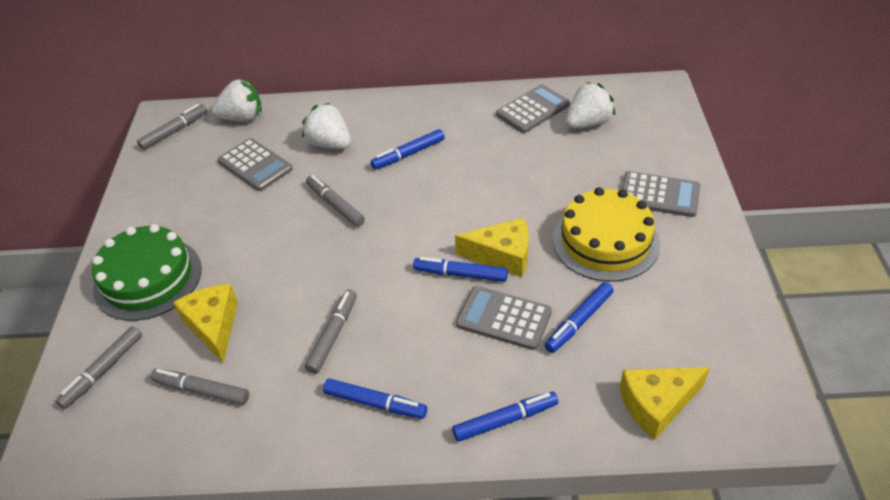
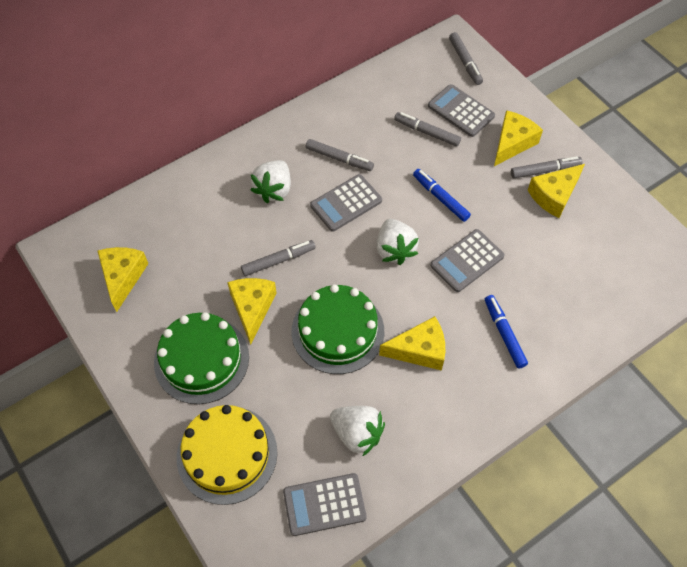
blue marker: [323,379,427,419] [370,129,445,169] [413,257,508,282] [452,391,559,442] [545,282,614,353] = 5 -> [413,169,471,222] [485,295,528,369] = 2
green cake: [92,224,202,321] = 1 -> [154,312,249,404] [292,284,384,374] = 2
yellow cheese: [173,284,238,364] [455,218,529,277] [620,367,710,440] = 3 -> [97,247,149,312] [227,278,277,345] [379,316,445,371] [494,110,543,166] [528,164,585,218] = 5

